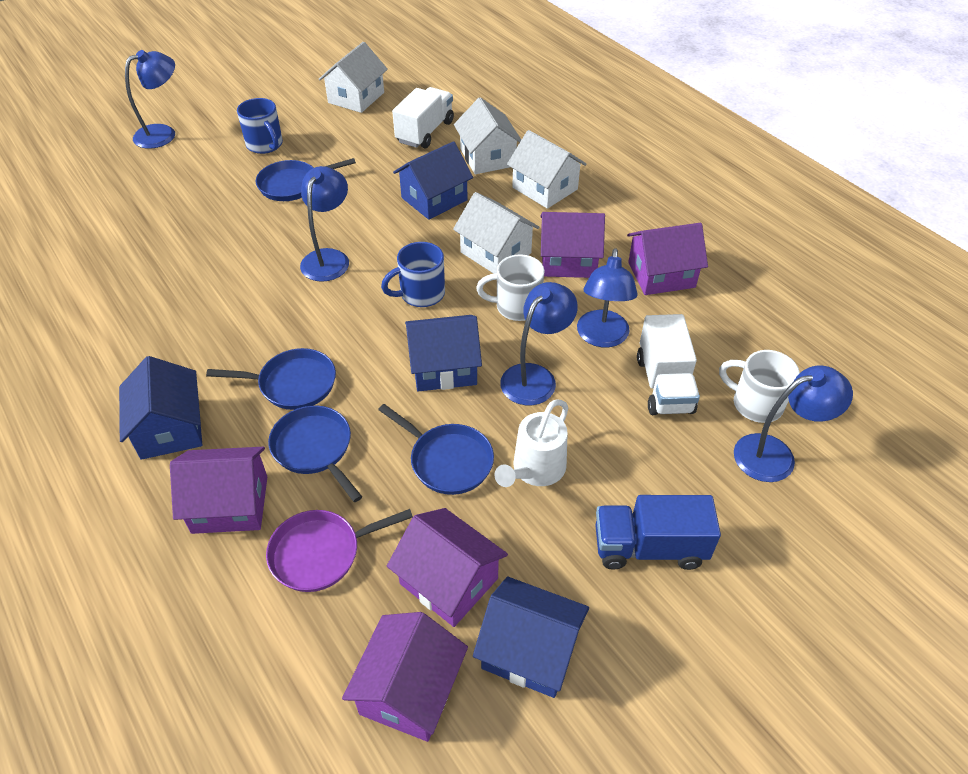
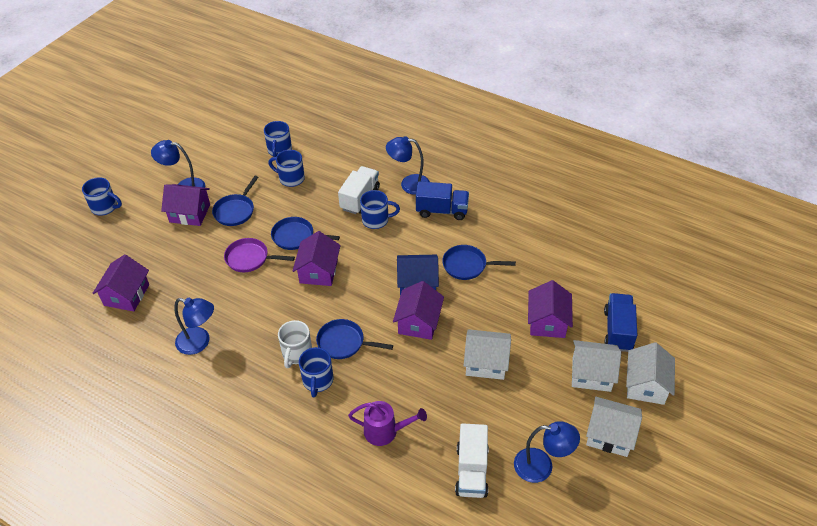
blue house: [119,356,202,460] [393,141,473,220] [405,315,482,391] [473,577,589,698] = 4 -> [397,255,439,295] = 1
blue lamp: [125,50,175,149] [300,166,349,282] [500,282,578,405] [577,248,638,347] [734,366,853,482] = 5 -> [151,140,205,188] [174,298,214,355] [386,136,430,195] [514,421,580,483] = 4
blue mug: [237,98,283,154] [381,242,445,307] = 2 -> [82,177,122,215] [264,121,292,157] [269,150,305,187] [299,347,333,398] [360,190,400,229] = 5
blue truck: [595,495,721,570] = 1 -> [416,181,469,220] [604,293,637,352] = 2
purple watering can: none = 0 -> [348,401,427,446] = 1
white mug: [476,254,545,321] [719,350,799,423] = 2 -> [278,320,312,368] = 1
white watering can: [495,400,568,487] = 1 -> none = 0

